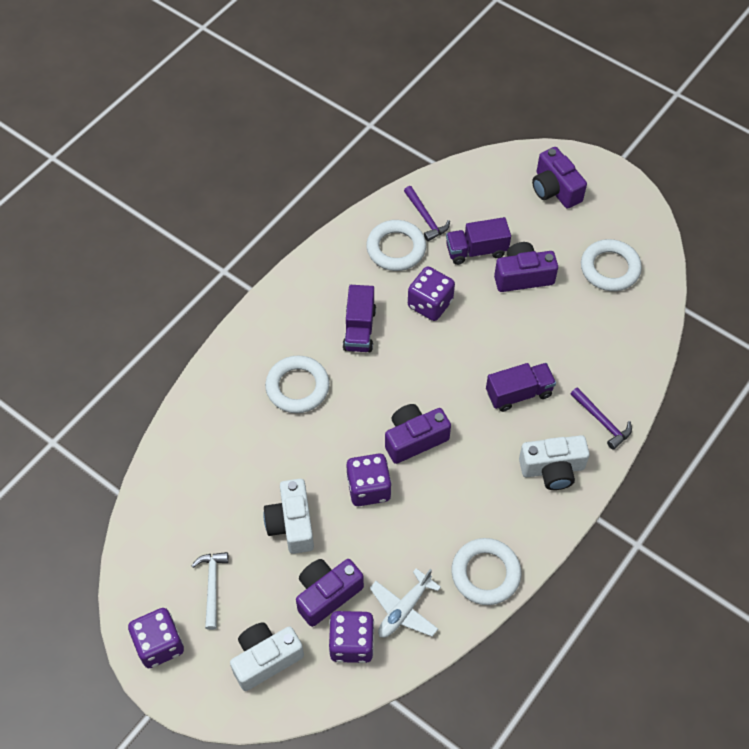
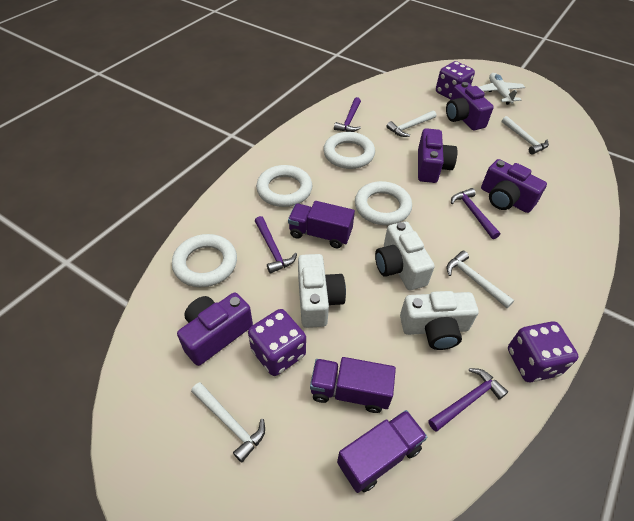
purple dice: [128,608,184,668] [329,611,374,663] [347,453,392,506] [408,266,455,321] = 4 -> [248,309,306,376] [436,61,475,100] [508,321,579,382] = 3
purple hammer: [404,186,450,241] [571,387,632,450] = 2 -> [255,216,297,274] [334,97,361,132] [428,368,508,432] [451,188,500,239] = 4
white hammer: [191,552,229,630] = 1 -> [191,382,265,462] [386,110,436,137] [447,251,514,308] [502,116,549,155] = 4

